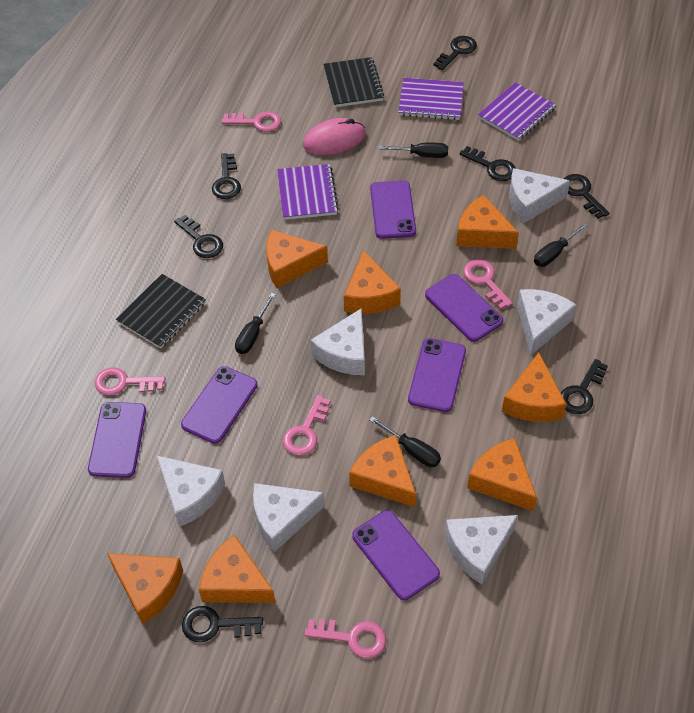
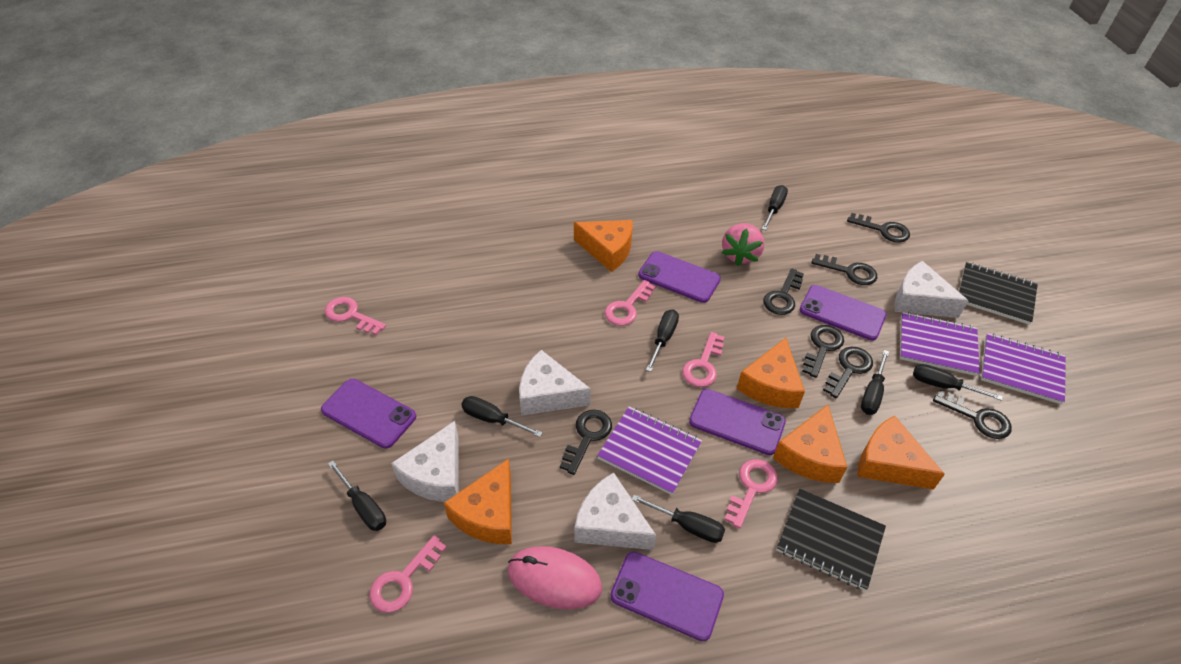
black screwdriver: [235,293,276,354] [369,416,441,467] [379,143,448,158] [534,223,588,267] = 4 -> [328,461,386,531] [461,396,543,437] [632,495,725,543] [646,310,679,372] [762,185,788,230] [861,350,889,415] [913,364,1003,401] = 7
orange cheese: [107,553,183,624] [199,535,276,603] [266,230,328,288] [344,250,401,314] [349,435,416,507] [456,195,519,249] [467,438,537,511] [502,352,567,422] = 8 -> [444,459,512,544] [574,220,633,272] [737,338,805,408] [773,405,847,483] [857,416,945,490] = 5
pink strawberry: none = 0 -> [722,223,765,266] = 1
purple phone: [88,402,146,478] [181,366,258,444] [352,510,440,600] [370,180,416,239] [408,338,466,412] [425,274,503,342] = 6 -> [321,379,416,449] [610,552,724,641] [638,251,721,303] [689,389,786,455] [800,285,886,341] = 5
white cheese: [156,455,225,527] [253,483,325,552] [311,308,365,375] [445,515,518,584] [509,168,570,223] [517,289,576,355] = 6 -> [391,421,458,502] [519,350,591,416] [574,473,656,550] [894,261,969,318] = 4

